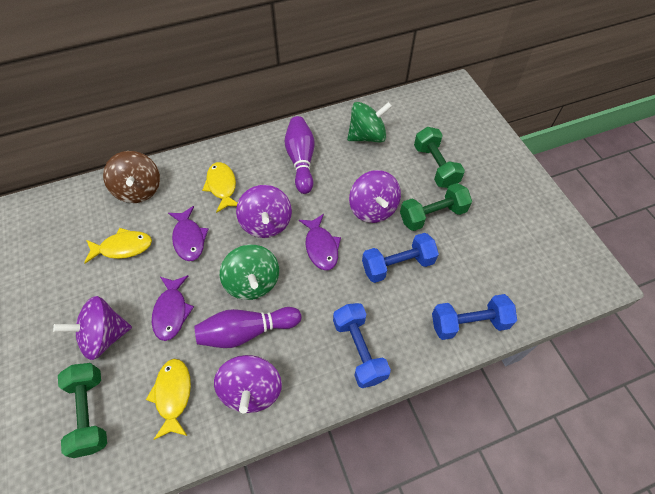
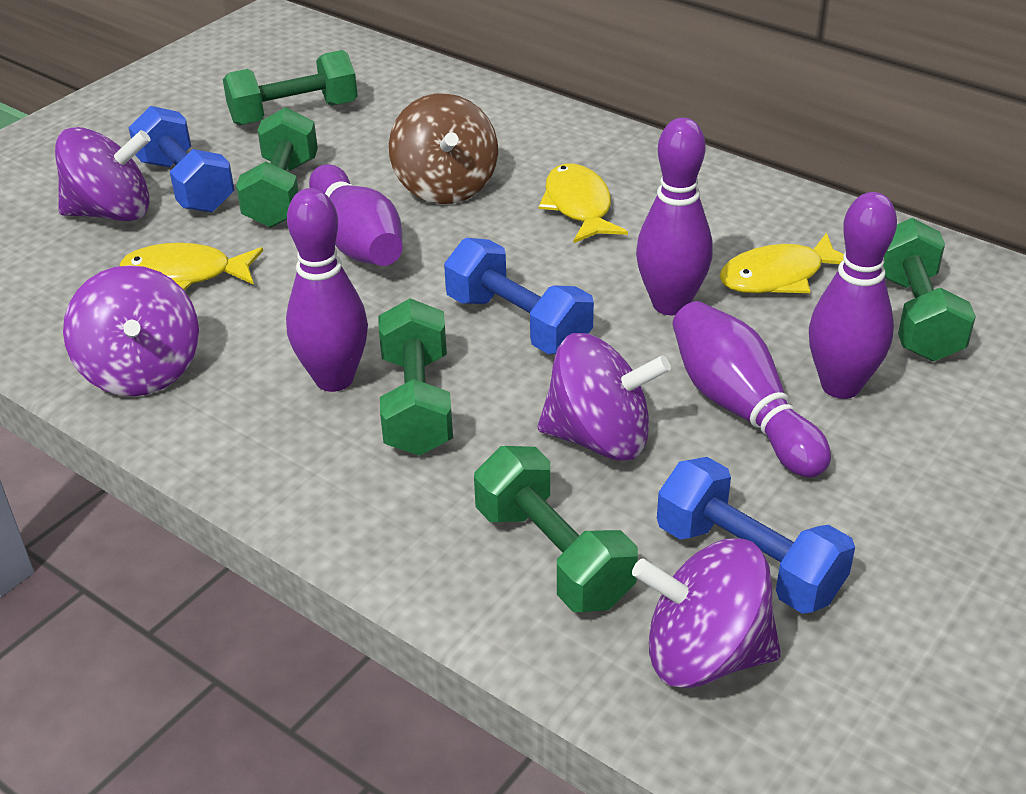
green dumbbell: [58,363,107,458] [400,183,472,231] [414,127,465,188] = 3 -> [223,50,358,125] [236,107,318,228] [378,299,453,456] [474,446,638,612] [883,218,976,361] = 5
green spinning top: [220,245,279,300] [347,102,392,143] = 2 -> none = 0
purple bowling pin: [194,307,302,348] [285,116,315,194] = 2 -> [286,188,368,392] [309,164,403,266] [636,118,713,315] [672,301,831,478] [809,192,897,399] = 5
purple fish: [152,275,194,341] [168,206,209,261] [299,214,341,270] = 3 -> none = 0

